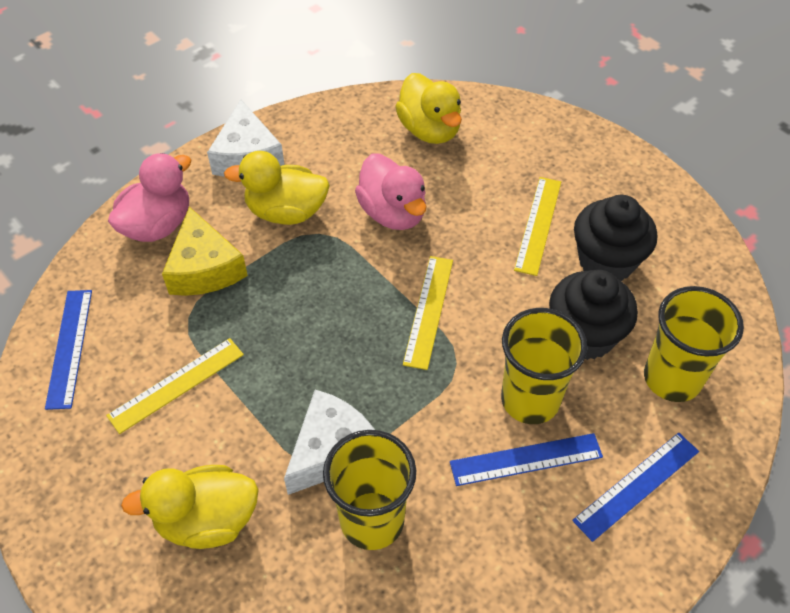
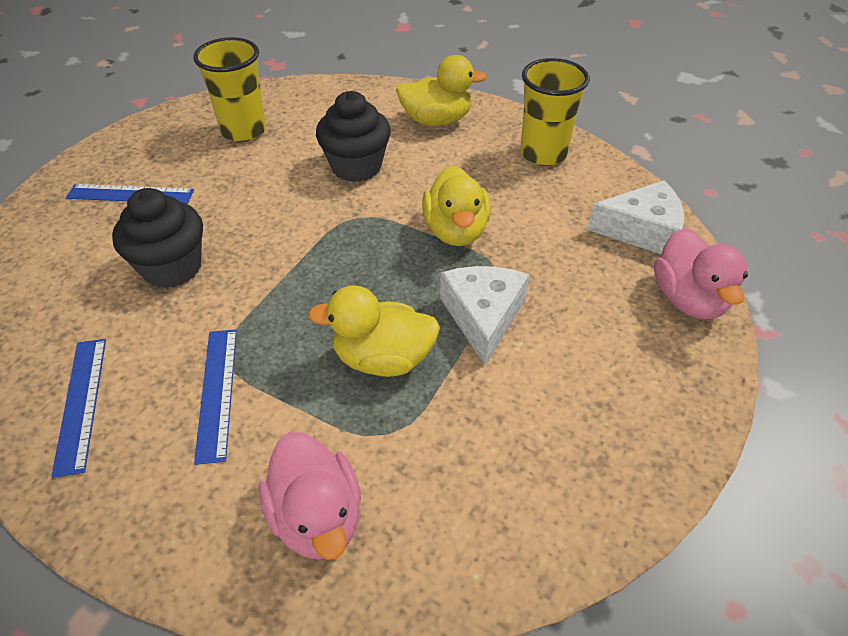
yellow cheese: [162,207,248,296] = 1 -> none = 0
yellow cup: [323,430,416,550] [501,308,587,424] [644,286,744,402] = 3 -> [193,37,266,142] [520,58,590,166] = 2
yellow ruler: [106,338,244,434] [403,256,453,370] [514,177,561,276] = 3 -> none = 0

